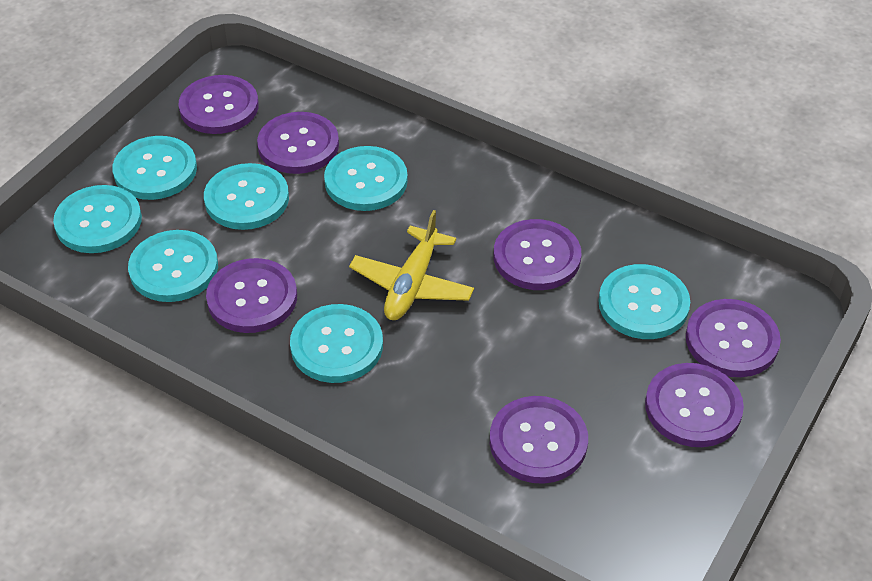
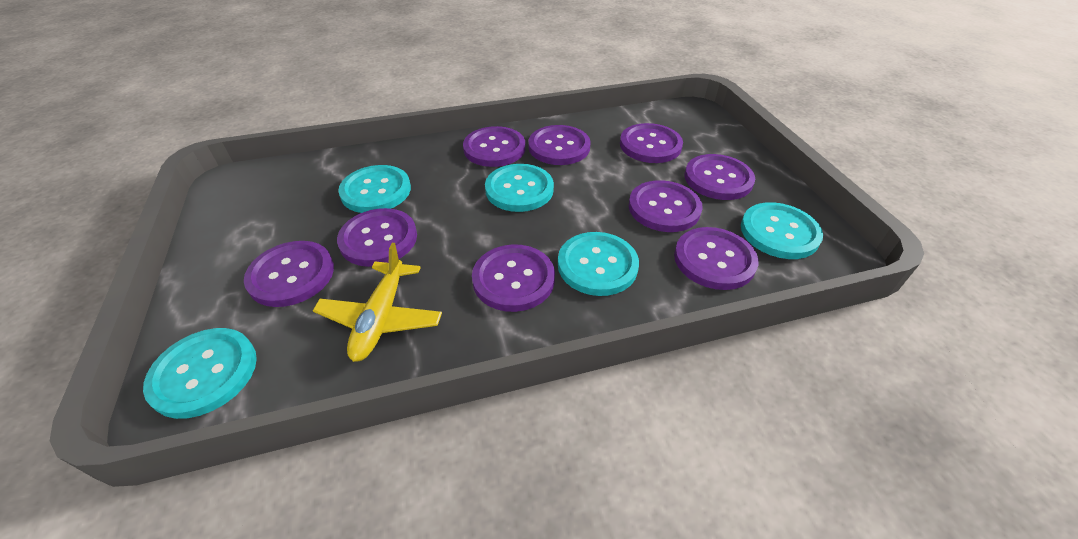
purple button: [178,75,259,134] [206,258,297,333] [257,112,339,174] [490,396,588,484] [494,219,581,290] [645,363,744,447] [686,299,781,377] = 7 -> [244,241,334,307] [337,208,417,267] [463,126,525,167] [472,244,555,312] [528,125,590,165] [620,123,683,163] [629,180,702,232] [674,227,759,290] [685,154,755,200] = 9
turquoise button: [53,185,142,253] [112,136,197,200] [128,230,218,302] [204,163,289,230] [290,304,383,383] [324,146,408,211] [598,264,690,339] = 7 -> [143,328,257,419] [338,165,411,213] [485,164,554,212] [558,232,639,296] [741,202,823,259] = 5

